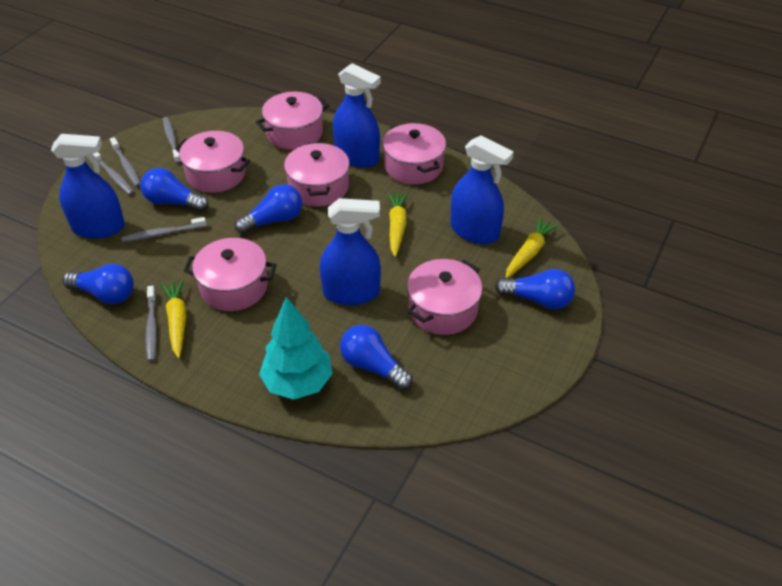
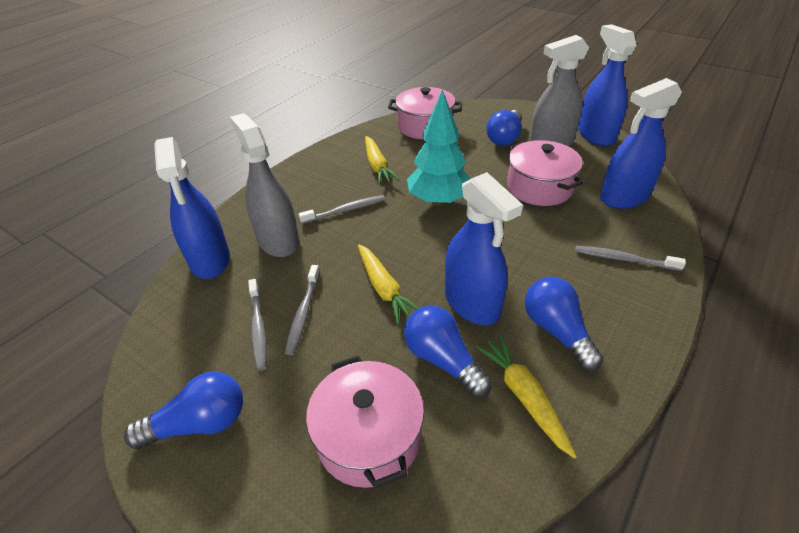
blue light bulb: [63,264,134,304] [140,168,209,212] [234,184,302,234] [340,325,413,390] [495,269,575,309] = 5 -> [124,372,243,449] [404,306,492,398] [486,110,522,146] [525,277,603,371] = 4
grey spray bottle: none = 0 -> [230,113,299,257] [529,35,589,147] = 2
grey toothbrush: [93,152,134,195] [110,137,141,187] [122,217,206,242] [145,286,157,362] [163,117,181,163] = 5 -> [248,279,267,371] [285,265,320,355] [299,195,385,224] [575,246,686,271] = 4
pink pot: [175,131,250,193] [184,238,276,311] [256,92,329,150] [284,142,350,206] [382,123,446,185] [407,259,482,335] = 6 -> [306,355,424,489] [388,87,462,139] [507,140,584,206] = 3

